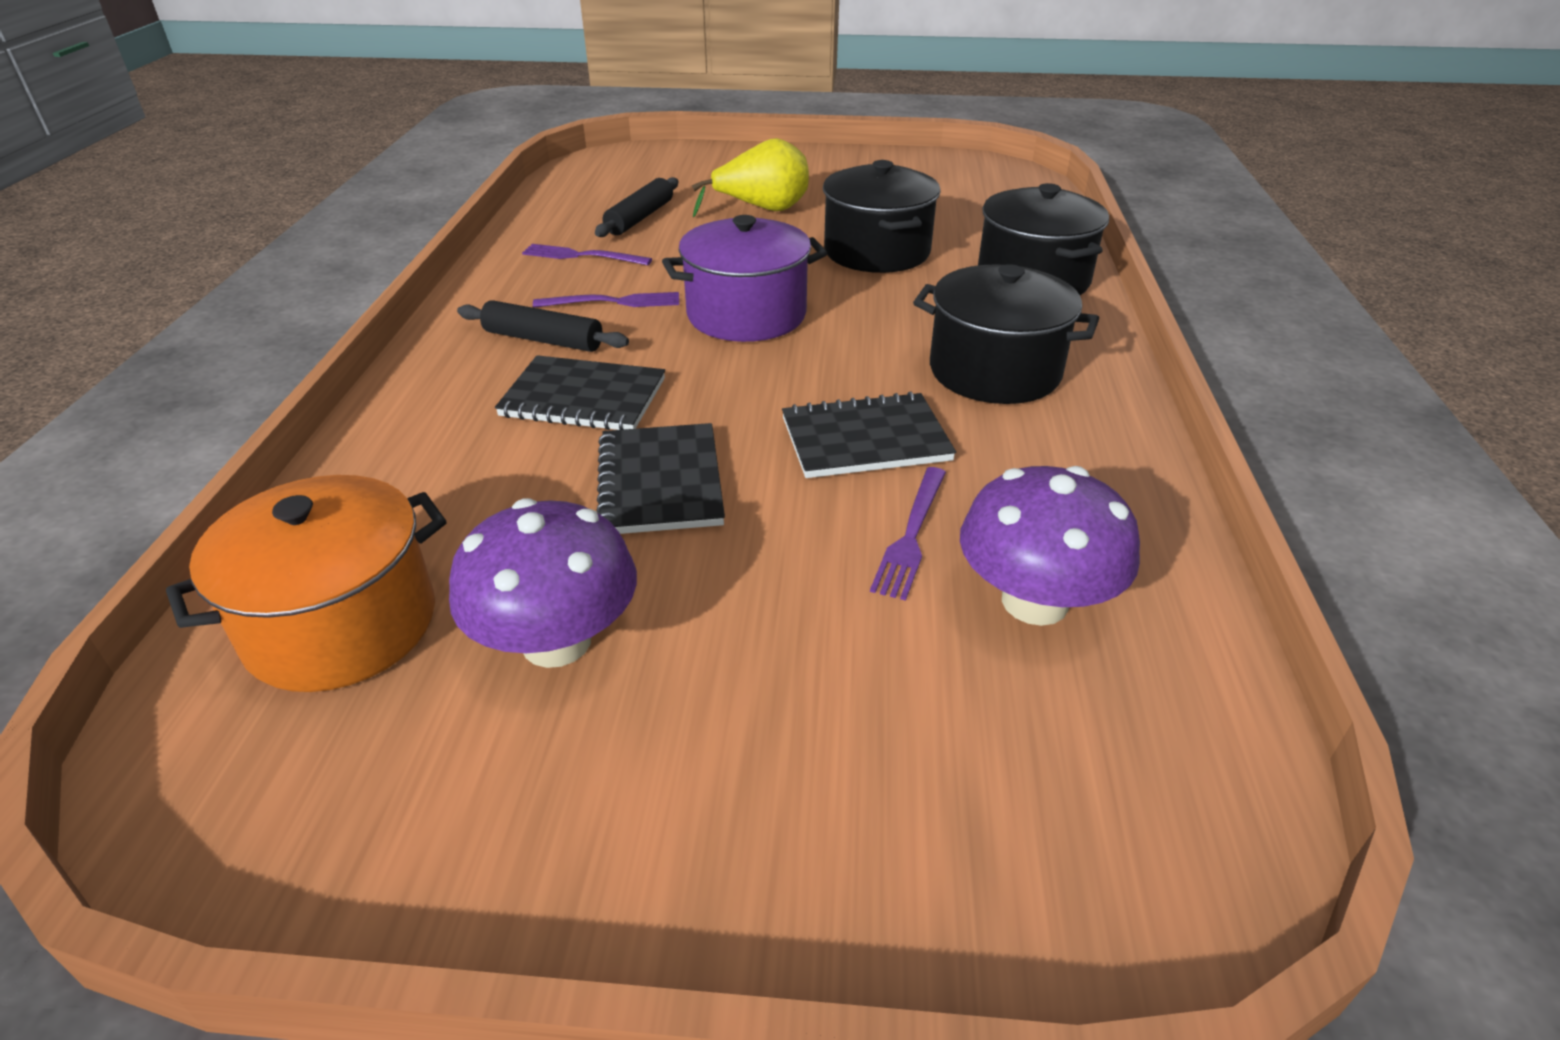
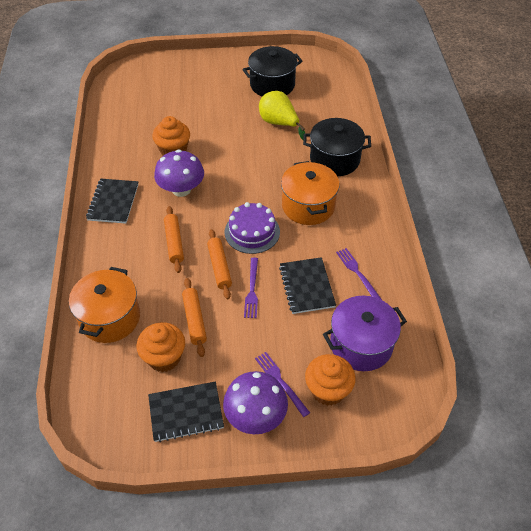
black pot: [823,160,941,273] [913,264,1099,404] [978,183,1109,295] = 3 -> [242,46,303,96] [303,118,371,176] = 2
black rolling pin: [457,300,629,352] [595,177,678,237] = 2 -> none = 0
orange cupcake: none = 0 -> [136,322,185,372] [152,116,190,156] [305,354,356,406] = 3
orange pot: [166,475,446,692] = 1 -> [69,267,140,343] [281,161,339,225] = 2
orange rolling pin: none = 0 -> [164,206,184,273] [182,278,207,357] [207,229,232,299] = 3
purple cake: none = 0 -> [225,202,280,254] = 1

